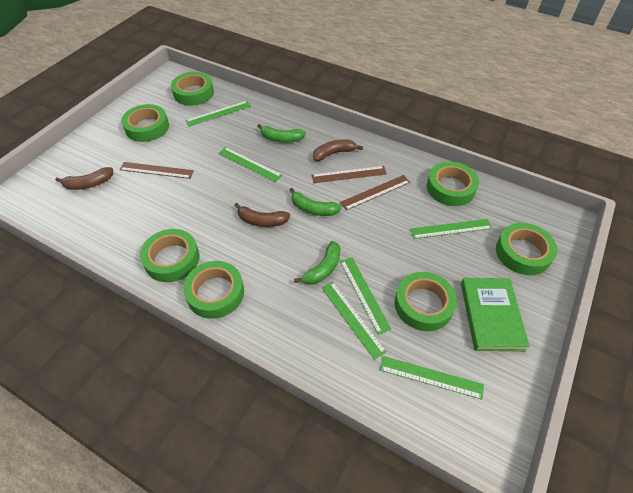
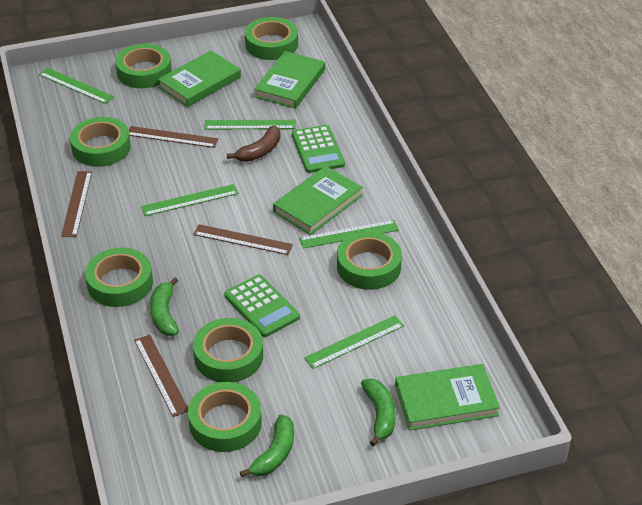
brown banana: [56,167,113,190] [234,203,290,227] [313,139,363,161] = 3 -> [227,126,281,162] = 1
brown ruler: [119,162,194,179] [312,166,387,183] [340,175,410,210] = 3 -> [61,171,92,237] [129,126,218,148] [134,335,188,417] [193,224,293,255] = 4
green book: [461,278,530,351] = 1 -> [157,50,241,107] [254,51,325,109] [273,166,363,235] [395,364,500,430] = 4
green calculator: none = 0 -> [224,275,300,337] [292,125,345,173] = 2
green ruler: [185,101,251,127] [218,147,282,182] [321,281,387,360] [340,257,392,335] [380,356,484,400] [410,219,493,239] = 6 -> [39,68,114,104] [141,184,238,216] [204,120,296,130] [299,220,399,249] [304,315,404,369] = 5

